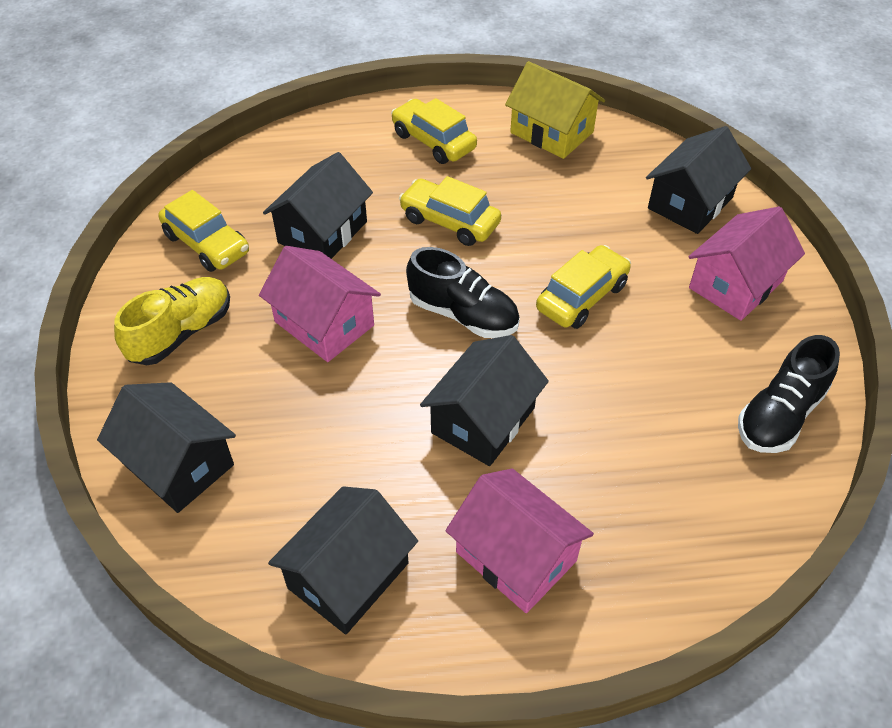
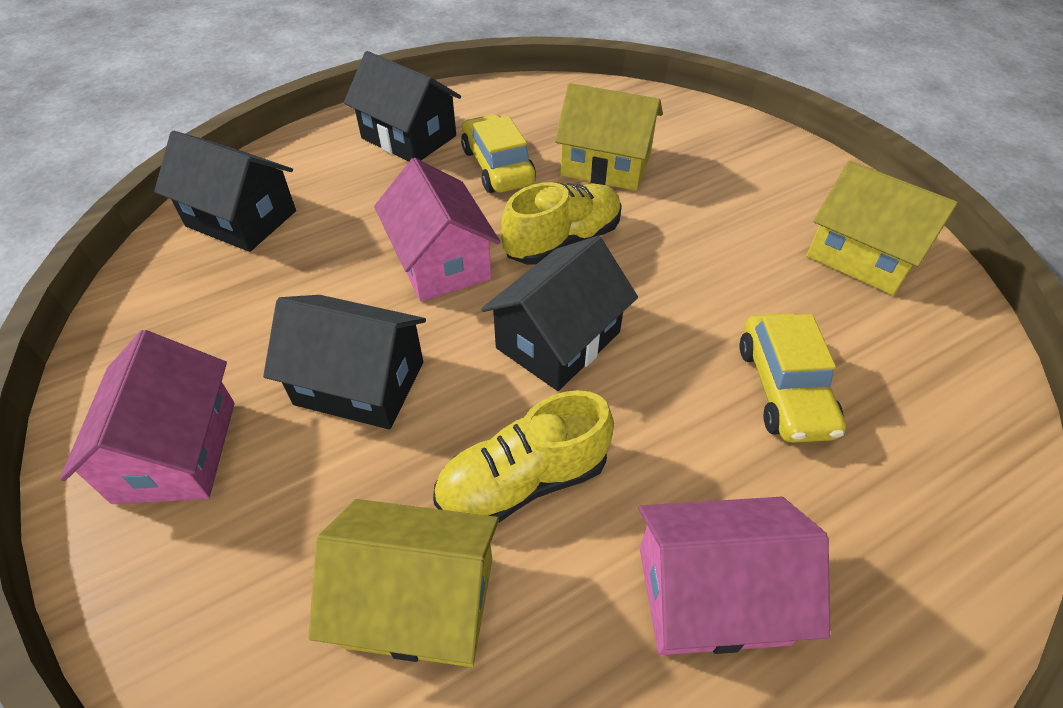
black house: [97,382,236,513] [263,152,373,259] [268,486,418,634] [420,335,549,466] [646,126,751,234] = 5 -> [154,131,296,252] [263,295,426,429] [344,51,461,161] [481,236,638,391] = 4
black shoe: [406,247,520,338] [738,335,840,453] = 2 -> none = 0
yellow car: [158,190,249,272] [391,98,477,164] [399,176,501,246] [536,245,631,329] = 4 -> [461,114,536,193] [740,313,846,443] = 2
yellow house: [505,61,605,159] = 1 -> [309,499,499,667] [555,83,663,191] [806,161,958,295] = 3
yellow shoe: [114,277,230,365] = 1 -> [433,390,614,523] [501,182,622,265] = 2

